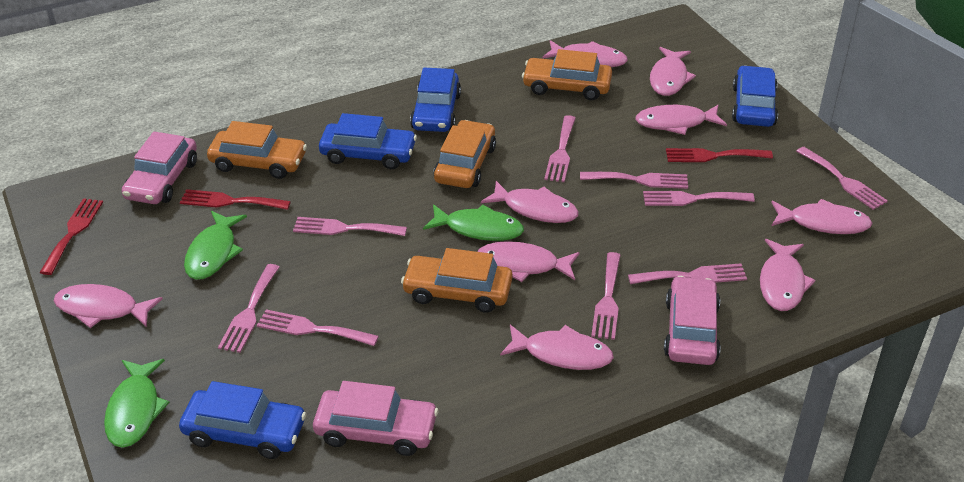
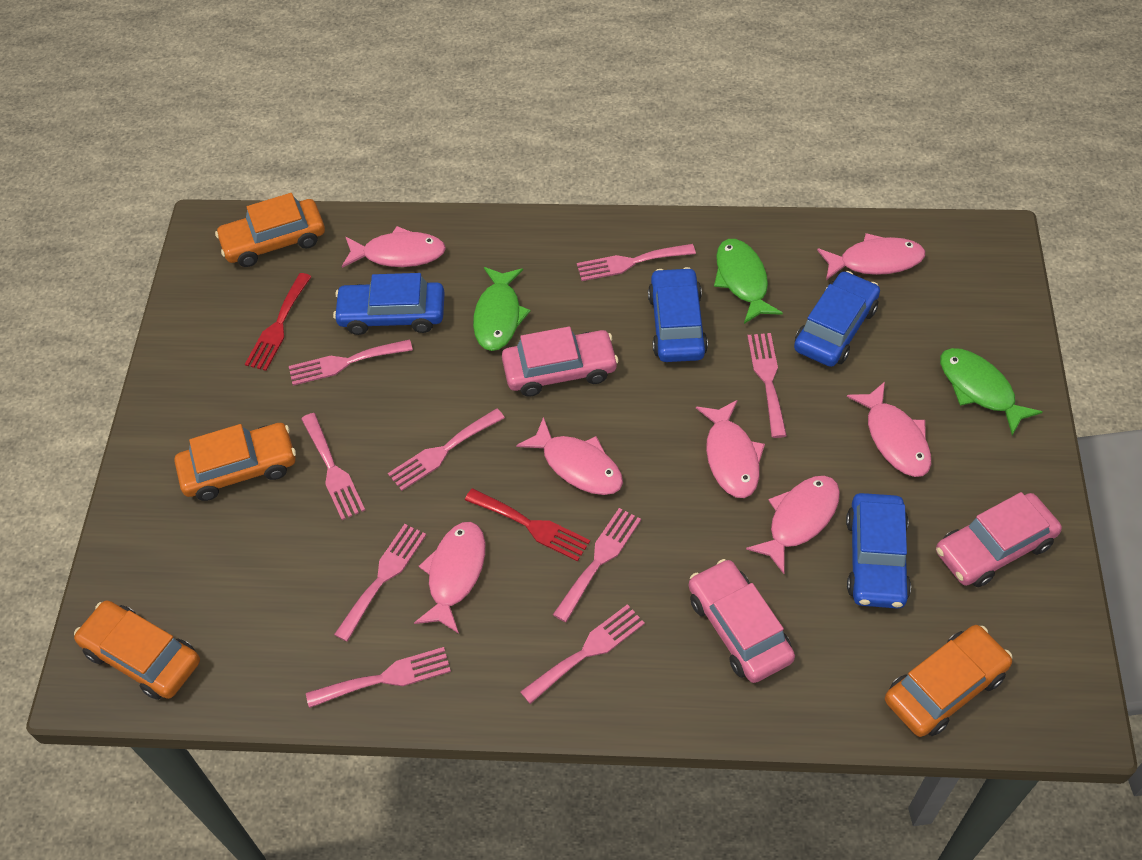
pink fish: [54,284,163,328] [477,241,580,282] [481,181,579,223] [500,325,614,370] [542,40,628,67] [635,105,727,135] [650,47,696,96] [760,239,815,311] [771,199,872,234] = 9 -> [342,226,446,268] [414,522,485,634] [516,417,623,495] [696,400,765,498] [746,476,840,574] [817,233,925,280] [847,382,931,477] = 7
red fork: [39,198,103,275] [180,189,291,210] [666,148,773,162] = 3 -> [245,273,312,371] [465,488,590,561] = 2

